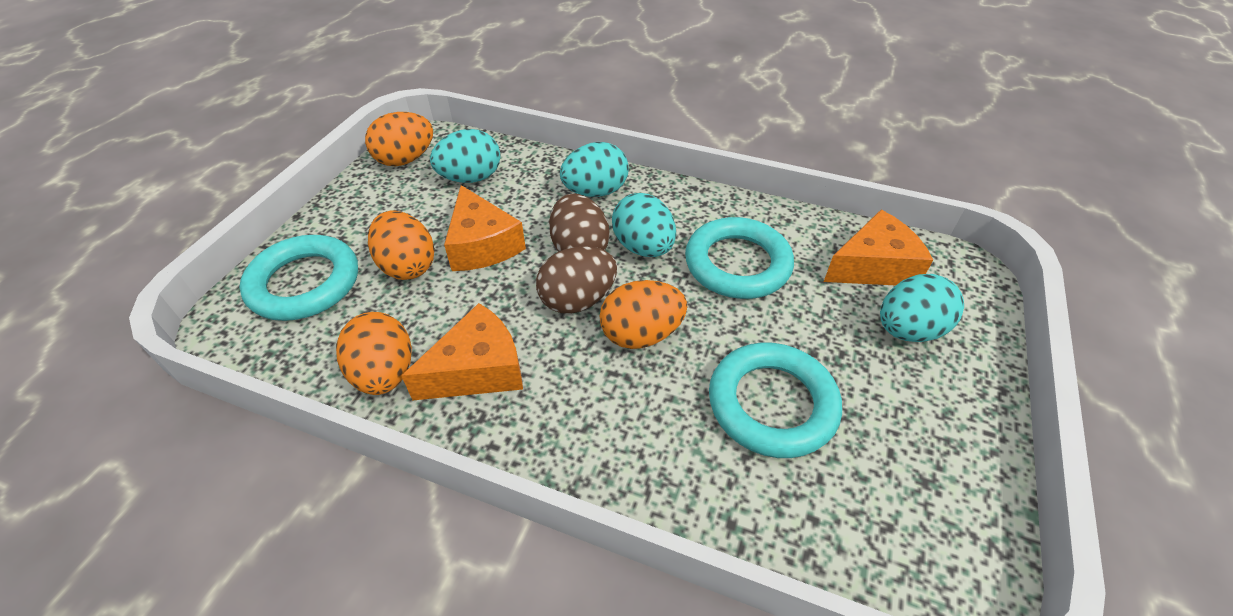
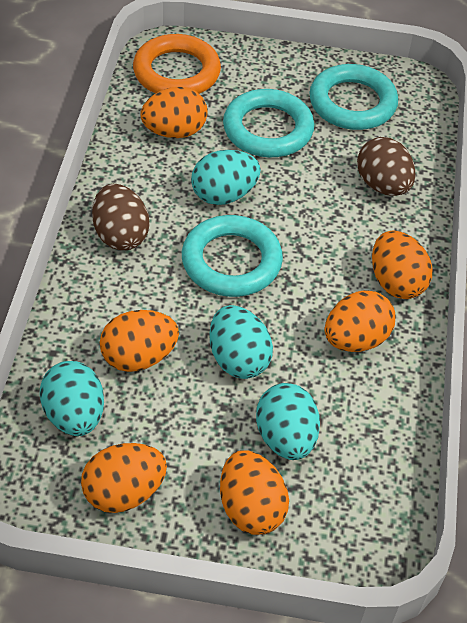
orange cheese: [401,303,523,400] [444,185,526,271] [824,210,933,285] = 3 -> none = 0
orange egg: [336,312,412,395] [365,112,433,166] [368,210,435,280] [599,280,687,349] = 4 -> [81,443,167,513] [100,310,179,372] [140,87,208,138] [220,450,289,535] [325,290,396,352] [372,231,432,299] = 6
orange ring: none = 0 -> [133,34,221,94] = 1

